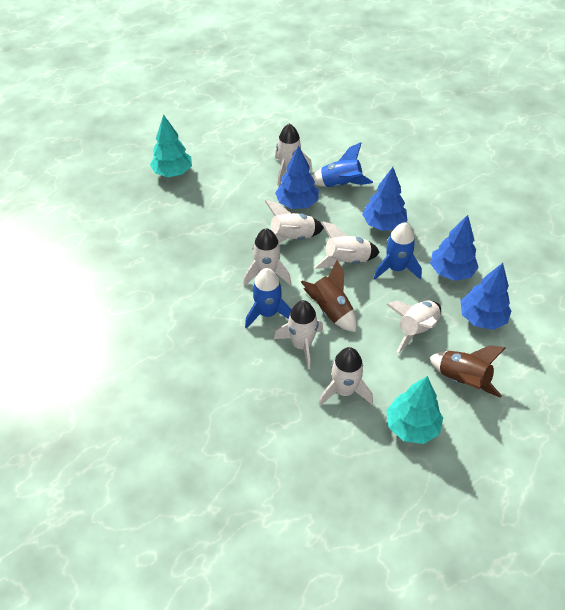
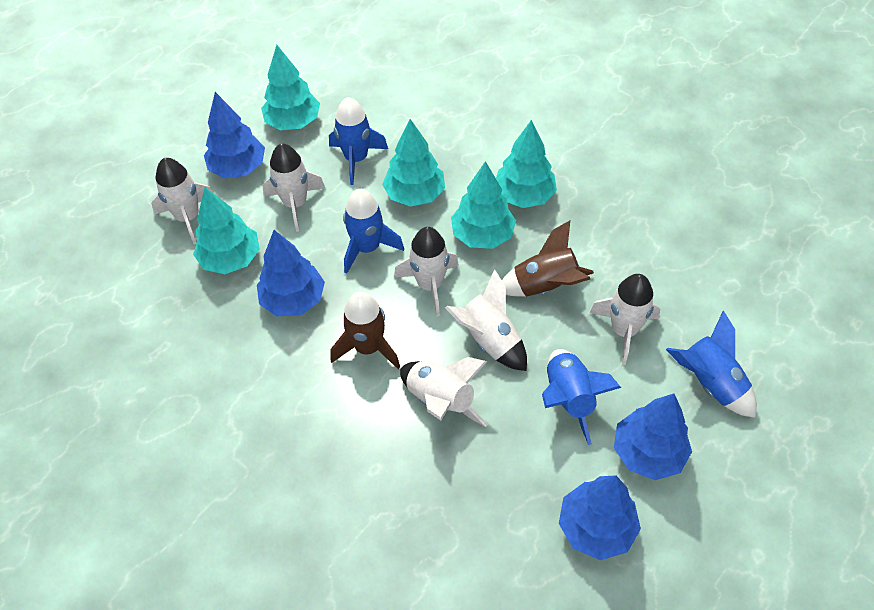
blue rocket: [245,268,292,329] [312,143,373,187] [374,223,422,280] = 3 -> [329,97,388,185] [343,189,404,274] [542,349,621,445] [666,311,757,418] = 4
turquoise tree: [150,114,192,177] [386,376,443,444] = 2 -> [193,187,260,274] [261,45,320,130] [382,119,445,207] [451,161,516,249] [496,120,557,208] = 5
white rocket: [243,228,291,286] [265,200,324,243] [274,300,323,369] [275,124,312,185] [314,221,380,269] [319,347,373,406] [386,300,441,353] = 7 -> [151,158,213,244] [263,144,325,232] [394,227,459,316] [400,357,488,427] [445,269,527,371] [589,274,660,365] = 6

